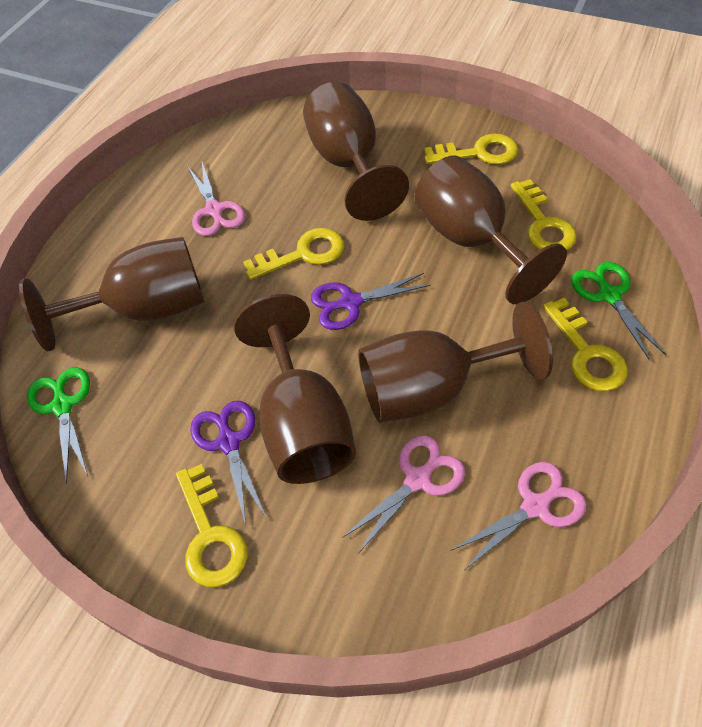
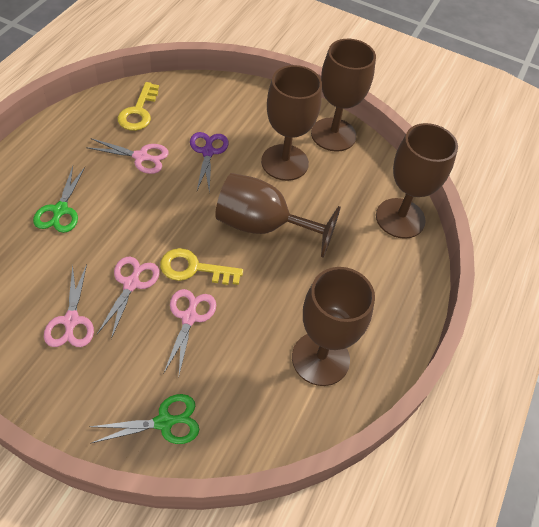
pink scissors: [187,162,245,236] [342,436,465,554] [450,462,586,569] = 3 -> [44,264,94,347] [86,138,169,174] [97,257,160,339] [164,289,216,375] = 4
purple scissors: [190,401,266,526] [311,273,431,330] = 2 -> [190,132,229,193] = 1
yellow key: [176,464,248,587] [243,228,344,280] [424,134,518,165] [511,179,577,250] [543,298,628,391] = 5 -> [118,82,159,131] [160,248,243,285] = 2

